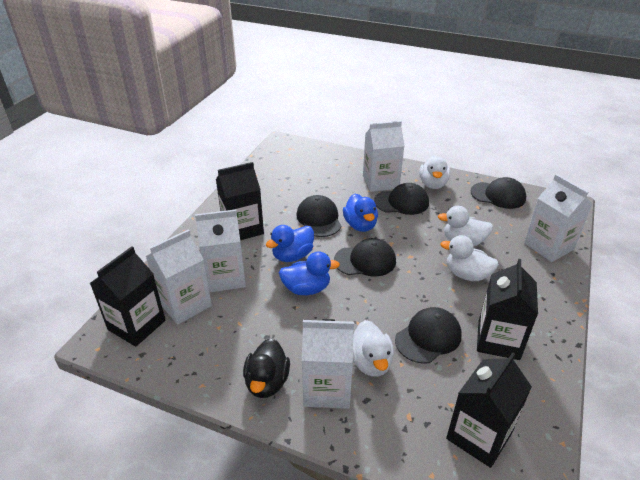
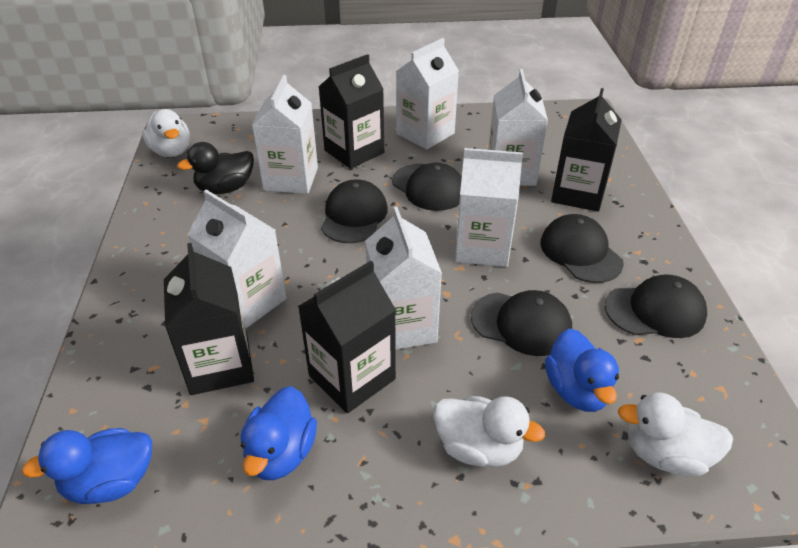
white carton: [146,229,212,325] [195,209,246,292] [302,319,354,409] [363,121,404,192] [524,174,592,262] = 5 -> [187,190,286,328] [252,75,318,194] [365,207,442,350] [396,38,459,150] [455,148,523,267] [488,69,548,186] = 6
white duck: [353,320,394,377] [419,155,450,189] [438,206,493,246] [440,235,499,281] = 4 -> [142,109,190,157] [433,396,545,467] [618,392,733,476] = 3

